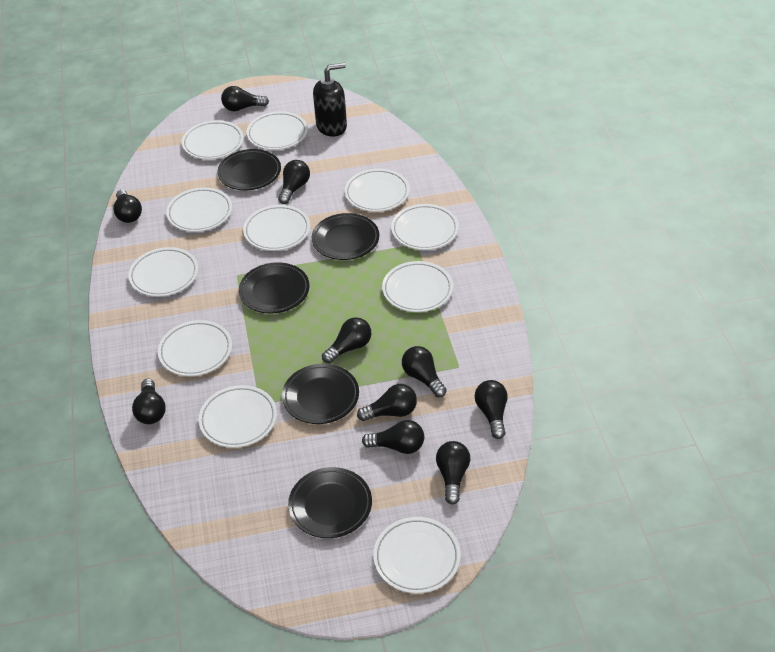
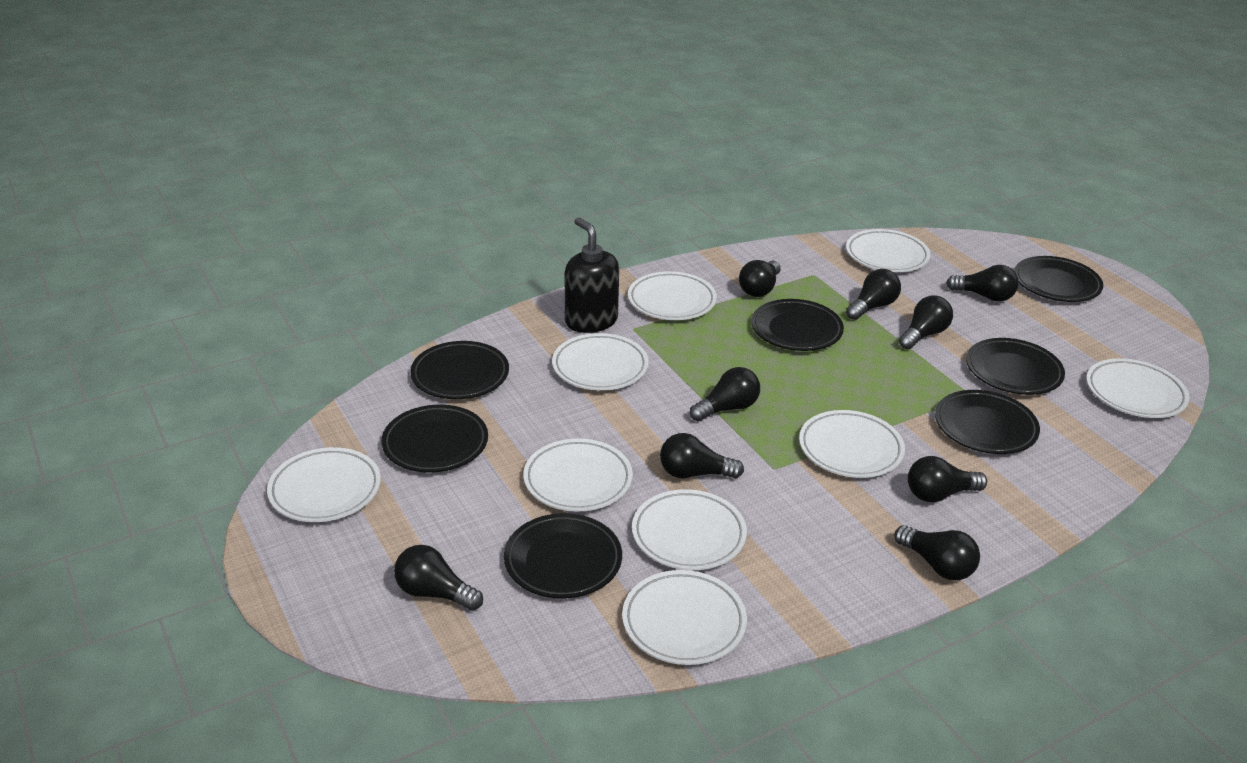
black light bulb: [113,190,142,223] [132,379,166,424] [221,86,269,111] [278,160,310,204] [322,317,371,364] [357,384,417,421] [362,420,424,454] [402,346,447,397] [436,441,470,504] [475,380,508,439] = 10 -> [394,545,483,611] [660,433,744,479] [690,367,760,422] [739,260,781,297] [846,269,901,320] [894,525,980,580] [899,295,953,349] [908,456,987,502] [946,265,1018,302] = 9
black plate: [217,149,281,190] [239,262,309,314] [282,364,359,424] [288,467,372,538] [312,213,379,260] = 5 -> [382,404,488,473] [410,341,509,399] [504,513,622,599] [751,299,844,351] [935,390,1040,454] [966,338,1065,395] [1014,256,1103,302] = 7
white plate: [128,247,198,297] [158,320,232,376] [166,187,232,232] [182,120,243,159] [198,385,277,448] [243,205,310,251] [246,111,308,150] [345,168,410,212] [373,517,461,593] [382,261,453,312] [391,204,459,250] = 11 -> [267,447,381,522] [523,439,633,512] [552,333,649,390] [622,570,747,665] [628,271,717,320] [632,489,747,570] [799,410,905,478] [846,229,930,272] [1086,358,1190,418] = 9

